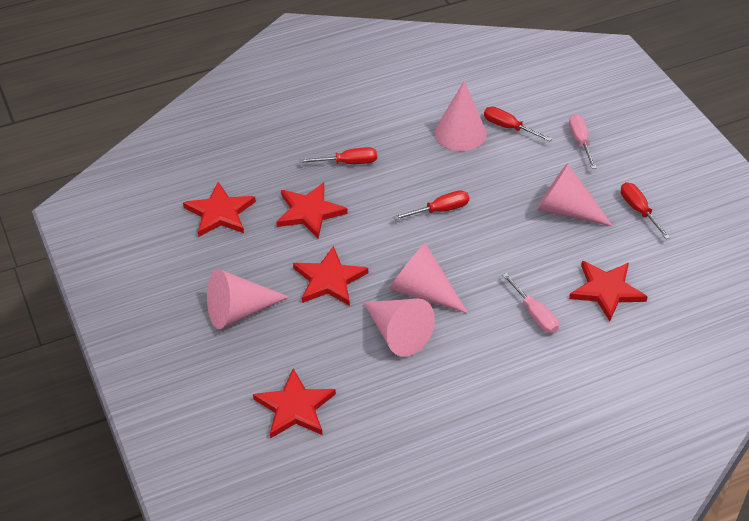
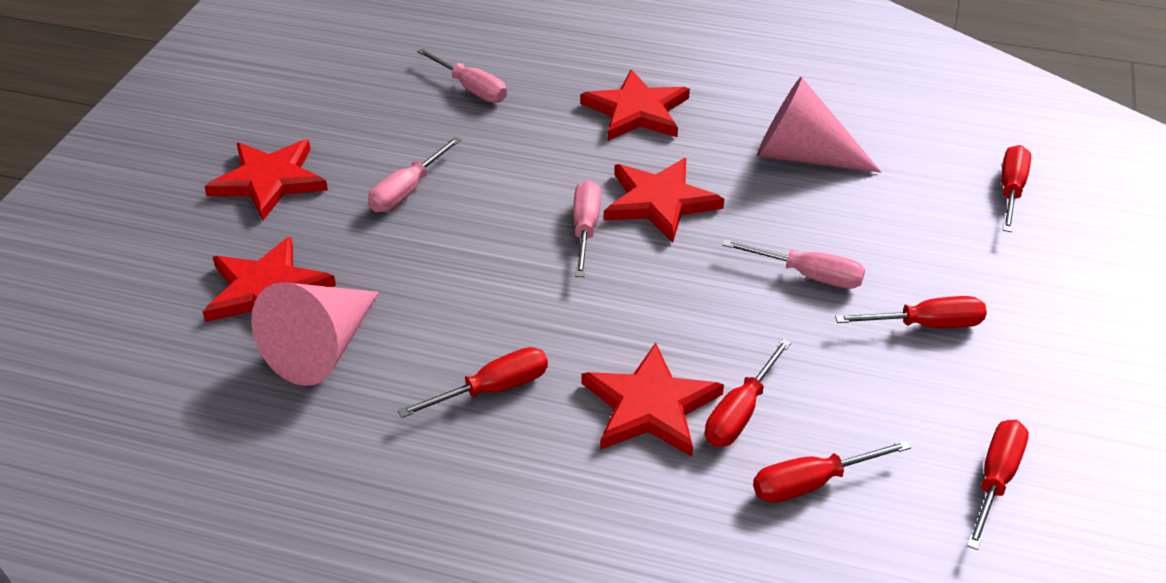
pink cone: [207,269,289,329] [363,298,435,357] [389,243,468,313] [435,81,487,151] [537,163,613,226] = 5 -> [251,282,379,386] [757,77,881,173] = 2
pink screwdriver: [502,273,559,333] [569,114,596,169] = 2 -> [368,137,461,212] [417,48,507,103] [573,180,601,277] [722,239,865,289] = 4
red screwdriver: [299,147,377,164] [393,190,469,220] [484,107,552,141] [621,182,670,239] = 4 -> [398,347,548,418] [705,339,792,447] [753,440,911,503] [835,296,987,328] [967,420,1029,550] [1001,145,1031,232] = 6

